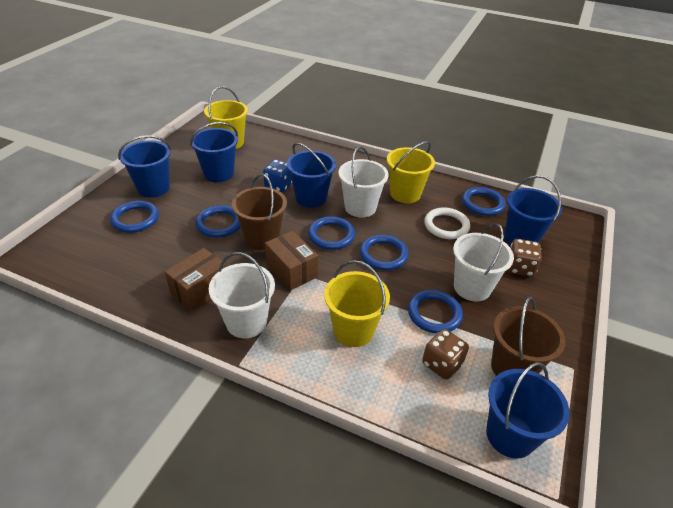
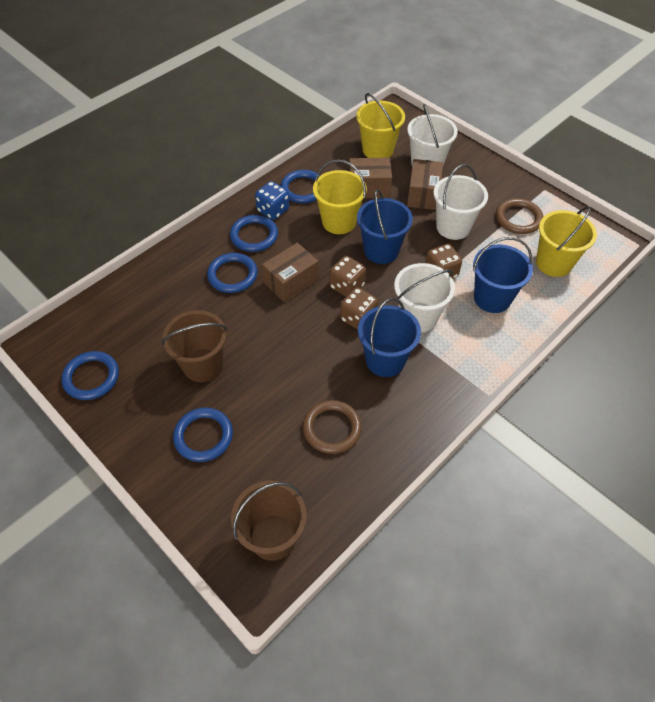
blue bucket: [118,135,171,198] [190,122,238,182] [287,143,336,208] [486,362,570,459] [505,176,562,244] = 5 -> [357,189,413,264] [358,298,421,377] [473,237,533,313] = 3
blue ring: [110,200,159,233] [195,205,241,238] [308,216,355,250] [360,235,409,270] [408,290,463,334] [462,187,506,216] = 6 -> [61,351,119,400] [173,407,233,462] [207,253,258,293] [230,215,278,252] [281,170,321,203] = 5
brown box: [165,248,226,311] [265,231,318,290] = 2 -> [262,242,319,303] [349,158,392,198] [407,159,443,210] = 3
brown dice: [422,329,469,380] [508,239,542,277] = 2 -> [329,256,366,297] [340,287,378,330] [425,244,462,279] = 3
brown ring: none = 0 -> [303,400,362,454] [496,198,543,234] = 2
white ring: [424,207,470,239] = 1 -> none = 0

